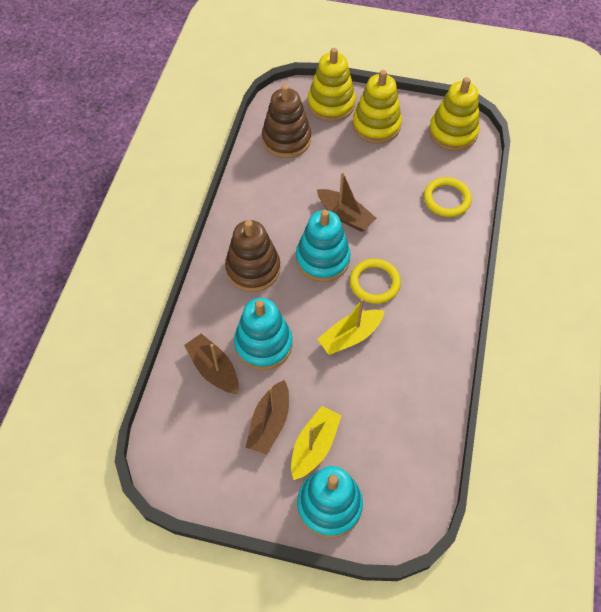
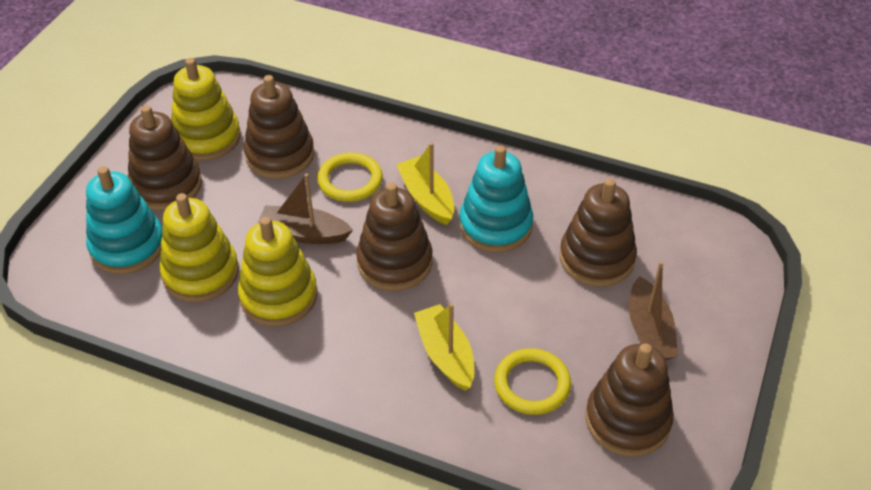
brown boat: [184,333,239,394] [246,380,289,455] [317,172,376,232] = 3 -> [257,173,353,244] [629,261,678,360] = 2
brown stacking toy: [225,220,281,292] [262,84,311,158] = 2 -> [128,105,202,211] [244,75,314,179] [356,182,433,291] [560,178,637,287] [585,343,674,457] = 5
turquoise stacking toy: [234,298,292,370] [296,210,351,282] [297,466,363,538] = 3 -> [86,166,162,274] [459,145,533,252] = 2

